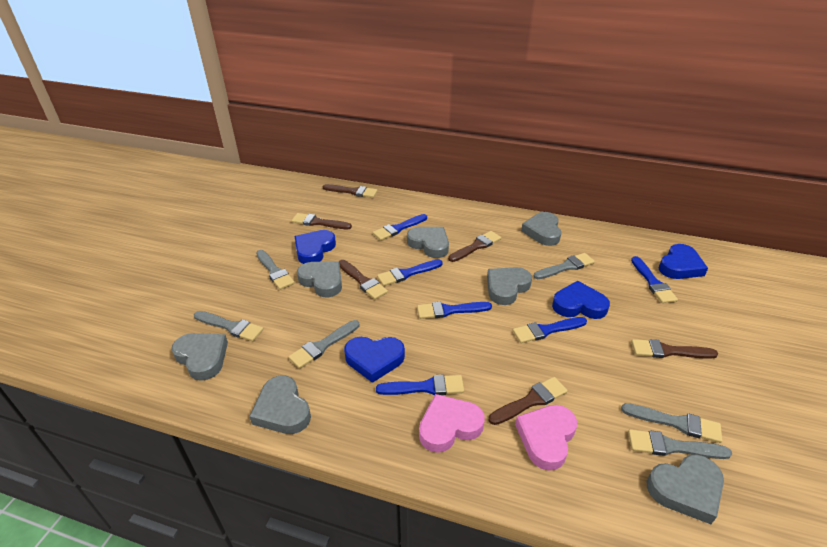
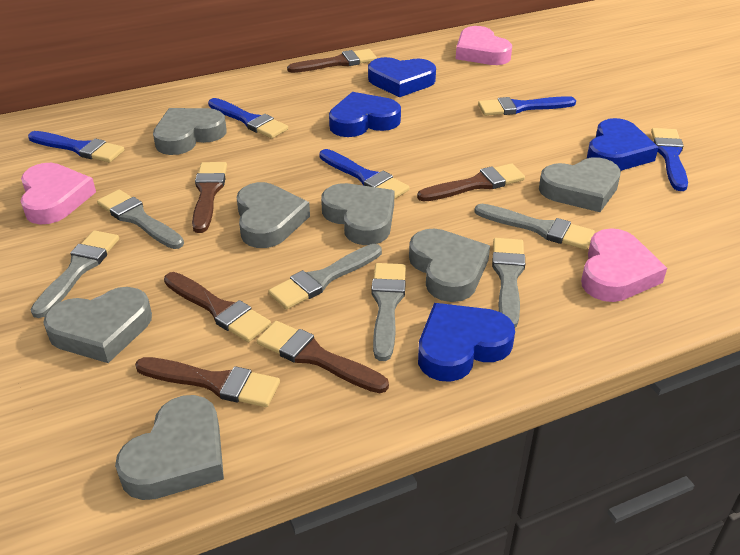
blue brush: [373,214,427,240] [376,375,464,395] [377,259,443,286] [417,302,492,319] [513,317,587,343] [631,256,678,303] = 6 -> [28,131,124,162] [208,98,288,139] [320,149,410,199] [478,96,576,116] [651,128,688,191] = 5
pink heart: [419,394,485,453] [515,405,577,471] = 2 -> [21,163,96,224] [456,26,512,65] [581,228,667,302] = 3

